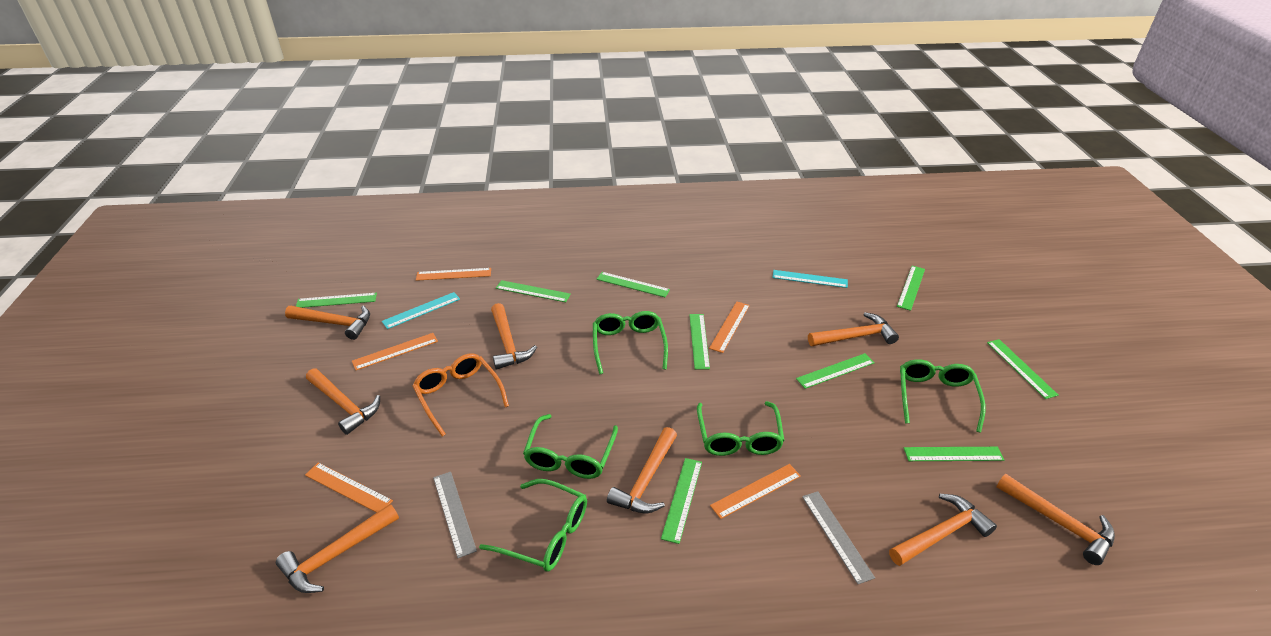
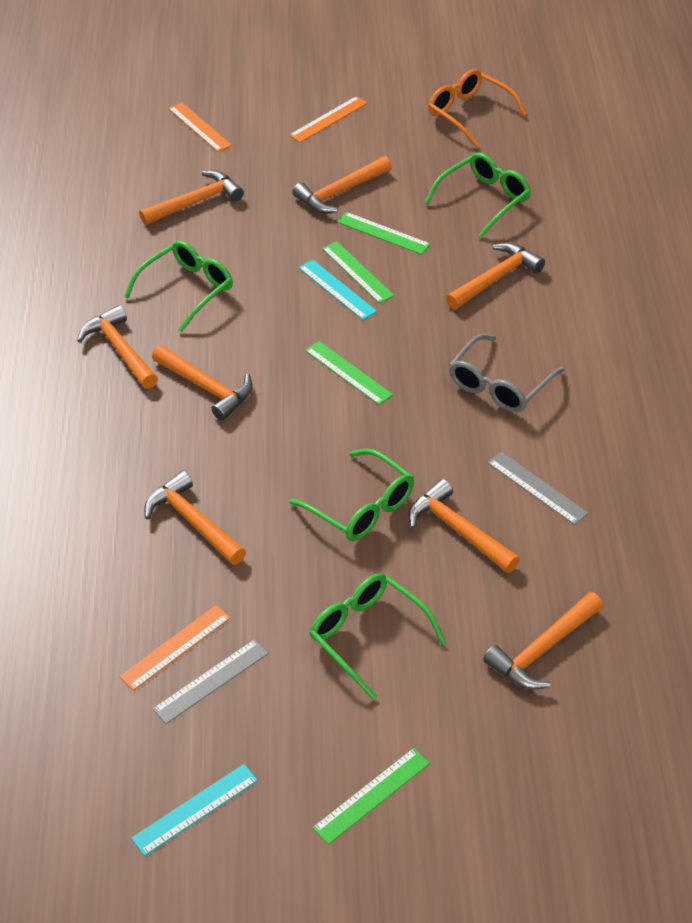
green glasses: [479,479,587,572] [523,414,618,479] [593,311,668,374] [697,401,784,456] [900,359,986,433] = 5 -> [124,240,233,332] [289,448,414,541] [310,573,446,700] [425,153,531,237] = 4
green ruler: [296,293,377,308] [496,280,571,302] [596,272,670,297] [661,458,702,544] [689,314,710,369] [796,353,875,389] [897,266,925,311] [904,447,1004,461] [987,339,1058,399] = 9 -> [305,341,393,405] [312,748,430,845] [322,241,394,303] [337,212,431,255] = 4
grey glasses: none = 0 -> [449,334,565,413] = 1
orange ruler: [305,463,393,513] [352,333,438,370] [416,268,491,281] [709,301,750,353] [710,464,801,519] = 5 -> [119,605,231,691] [168,102,232,152] [289,96,368,143] = 3

